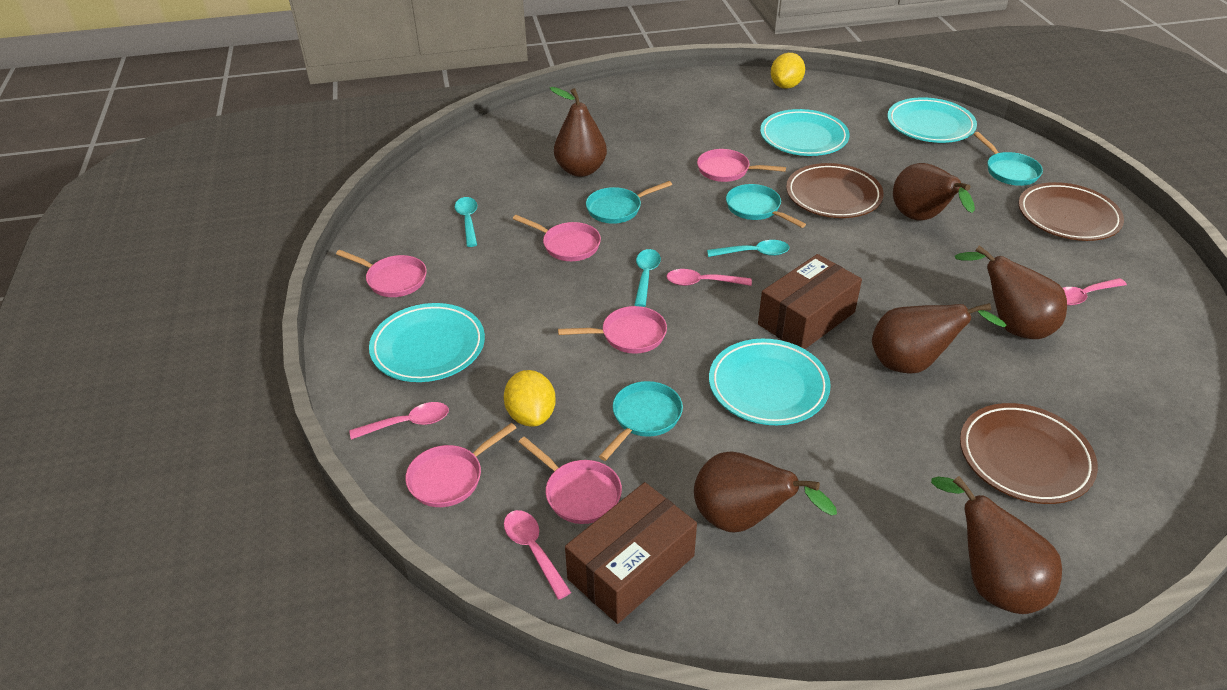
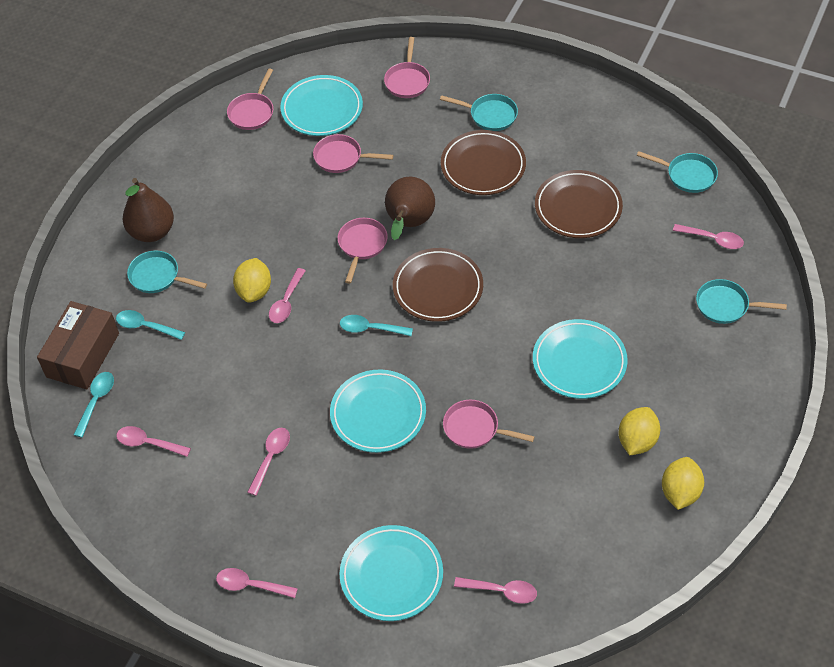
brown box: [565,482,697,624] [758,254,862,349] = 2 -> [37,301,119,390] = 1
brown pear: [550,87,607,177] [694,451,837,532] [872,303,1007,374] [893,163,975,221] [931,476,1062,614] [955,245,1067,339] = 6 -> [122,178,174,242] [385,177,435,240] = 2
pink pan: [336,250,427,297] [405,423,516,507] [513,215,601,261] [519,437,622,524] [558,306,667,354] [697,149,786,182] = 6 -> [227,68,273,130] [313,134,393,173] [338,218,388,284] [384,37,430,98] [443,400,535,449] = 5
pink spoon: [349,402,449,440] [504,510,571,600] [666,269,752,286] [1063,278,1127,305] = 4 -> [116,426,191,457] [216,568,298,598] [247,428,290,496] [269,268,306,323] [454,577,537,604] [673,224,744,249] = 6
yellow lemon: [504,370,556,427] [771,53,805,89] = 2 -> [233,258,271,303] [619,407,660,455] [662,457,704,510] = 3

